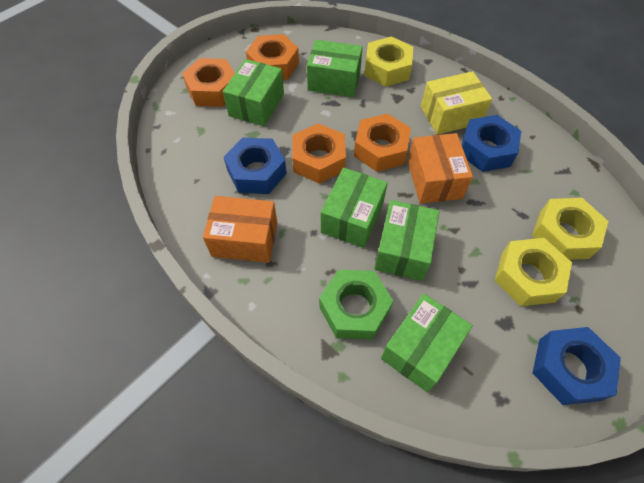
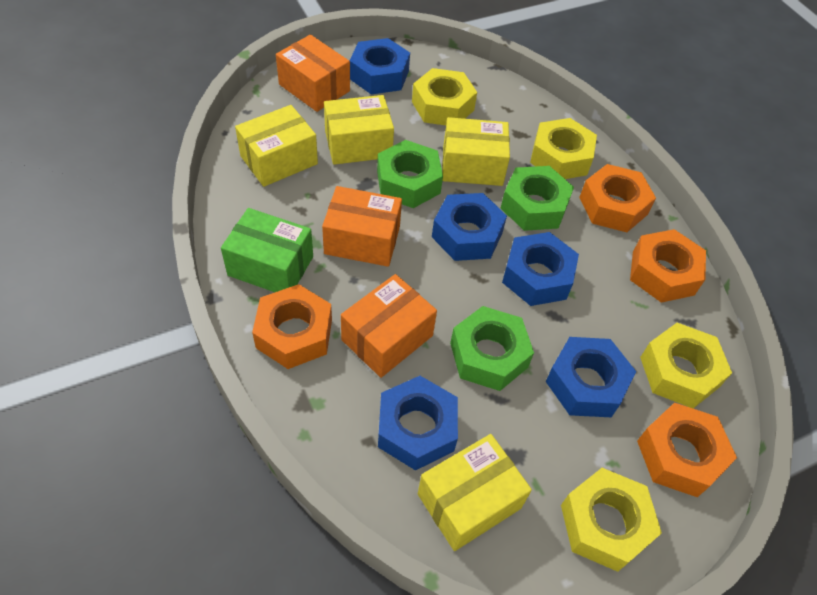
blue nut: [224,138,287,194] [462,115,521,172] [532,327,621,405] = 3 -> [349,38,410,94] [378,376,458,470] [432,193,507,261] [502,232,579,306] [546,337,636,417] = 5
green box: [223,59,284,126] [307,40,363,97] [321,168,388,248] [374,200,440,281] [381,294,473,392] = 5 -> [221,208,313,292] = 1
green nut: [319,270,393,340] = 1 -> [377,140,443,208] [450,306,534,391] [501,166,574,231] = 3
orange box: [203,196,277,263] [408,133,473,204] = 2 -> [276,35,350,112] [322,186,402,267] [341,274,437,378] = 3
yellow box: [421,71,492,135] = 1 -> [235,105,318,187] [324,95,394,165] [418,434,532,551] [442,117,510,186] = 4
yellow nut: [364,36,413,87] [495,238,572,306] [532,198,608,260] = 3 -> [412,68,477,125] [530,118,597,179] [561,468,662,572] [640,323,732,409] = 4

